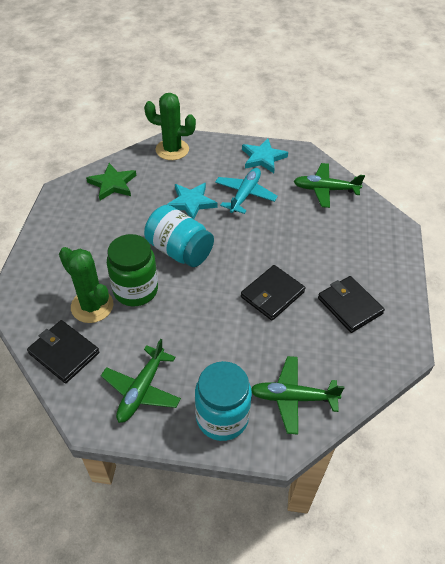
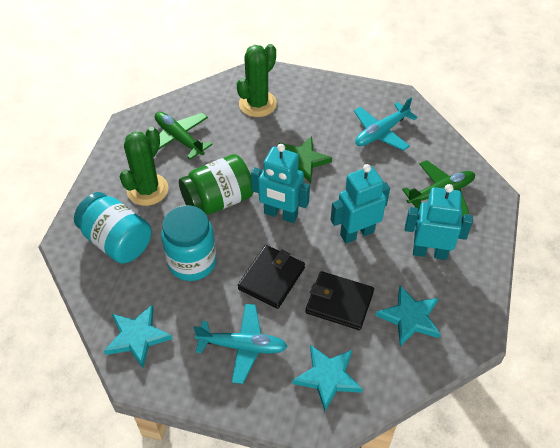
black wallet: [27,320,100,383] [241,265,305,321] [318,276,385,333] = 3 -> [238,245,305,309] [306,271,374,330] = 2
green plane: [101,339,181,423] [251,356,345,435] [293,163,365,208] = 3 -> [155,112,213,160] [402,160,475,216] = 2
turquoise plane: [215,168,278,214] = 1 -> [194,304,288,384] [354,97,418,151] = 2
turquoise robot: none = 0 -> [251,144,310,223] [330,164,390,244] [405,184,473,260] = 3
turquoise star: [167,183,217,219] [242,139,288,173] = 2 -> [104,305,173,368] [292,345,363,412] [376,285,441,347] = 3

